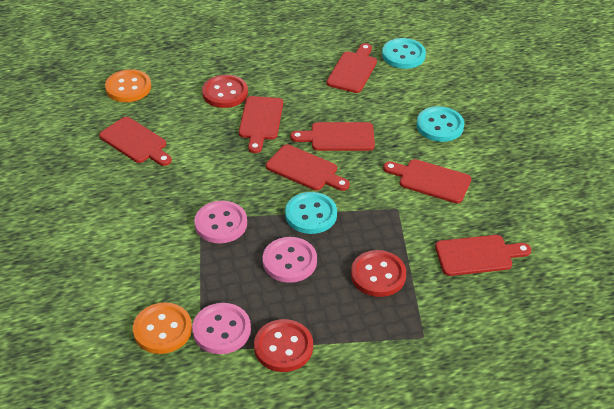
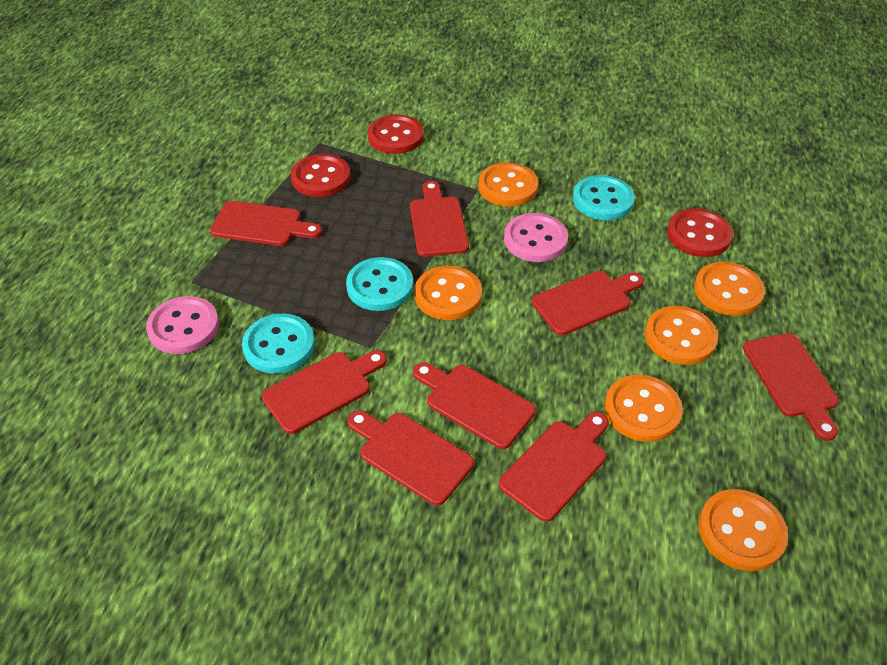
orange button: [105,69,151,102] [133,302,192,354] = 2 -> [415,266,482,320] [478,162,538,207] [604,375,683,442] [645,306,718,365] [694,262,765,316] [698,489,788,571] = 6
pink button: [192,303,251,354] [194,201,247,243] [263,237,317,283] = 3 -> [146,296,219,354] [504,213,568,262] = 2
red cutting board: [99,117,172,166] [239,96,283,153] [266,144,350,191] [290,122,375,151] [326,43,377,93] [383,159,471,203] [435,235,531,276] = 7 -> [210,201,322,246] [262,350,387,434] [347,410,474,506] [410,181,469,257] [413,362,536,449] [499,412,609,522] [532,271,644,335] [743,333,839,441] = 8

